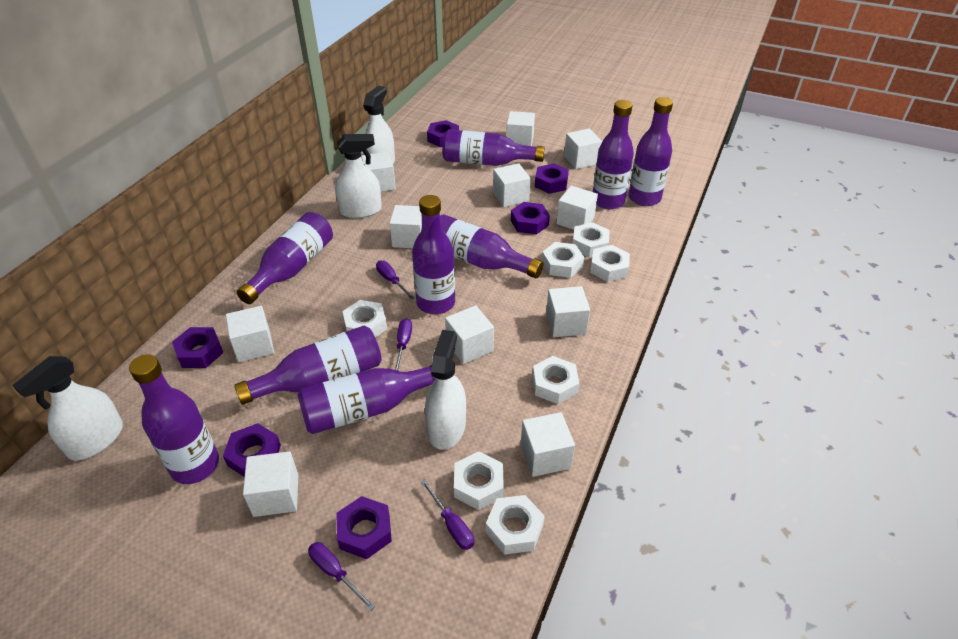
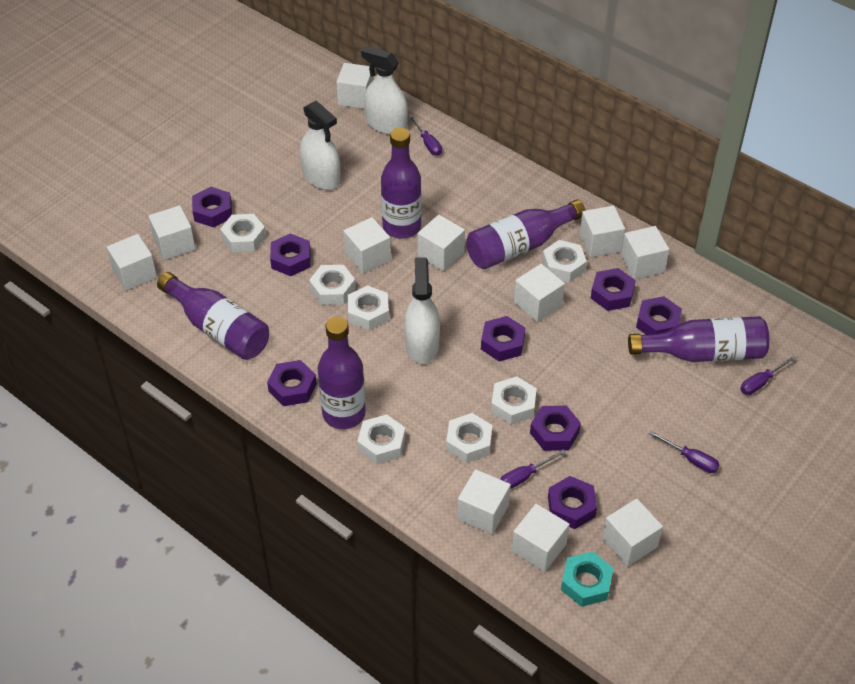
purple bottle: [129,354,219,484] [234,325,382,405] [237,212,333,304] [297,364,436,434] [412,195,455,314] [440,214,543,278] [442,129,545,166] [593,100,634,209] [628,97,673,206] = 9 -> [157,272,269,360] [318,317,366,429] [381,128,422,239] [466,199,586,269] [628,316,769,362] = 5
purple nut: [172,327,223,368] [223,423,281,477] [336,496,392,559] [427,120,459,147] [511,202,550,235] [535,164,569,194] = 6 -> [192,187,232,227] [267,360,317,406] [270,233,311,276] [481,316,525,362] [530,406,581,451] [548,476,597,529] [591,268,636,311] [636,296,682,335] = 8
turquoise nut: none = 0 -> [561,551,614,607] = 1
white spray bottle: [13,356,123,461] [335,134,382,218] [363,86,395,164] [425,330,466,450] = 4 -> [300,101,341,190] [361,46,408,135] [404,257,440,364] = 3

